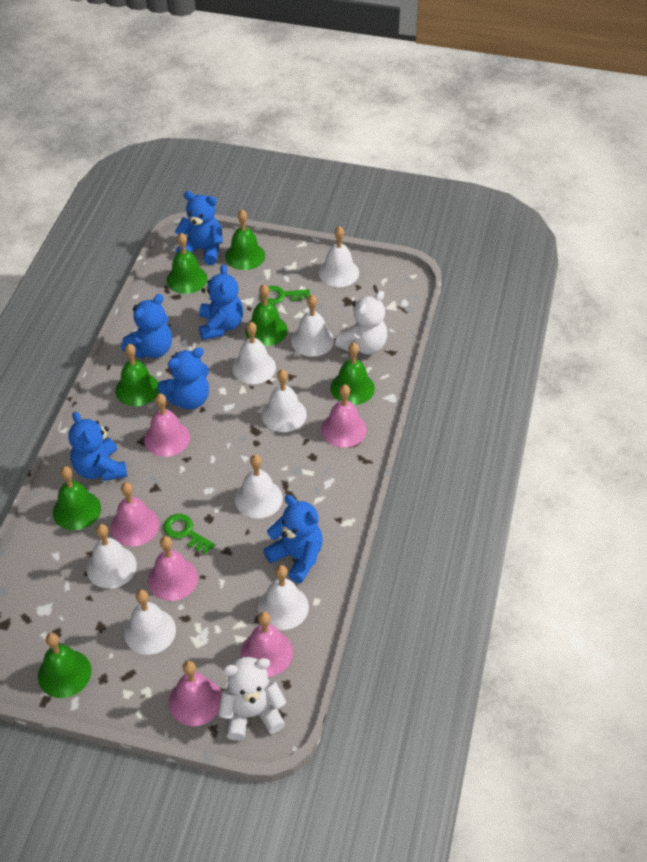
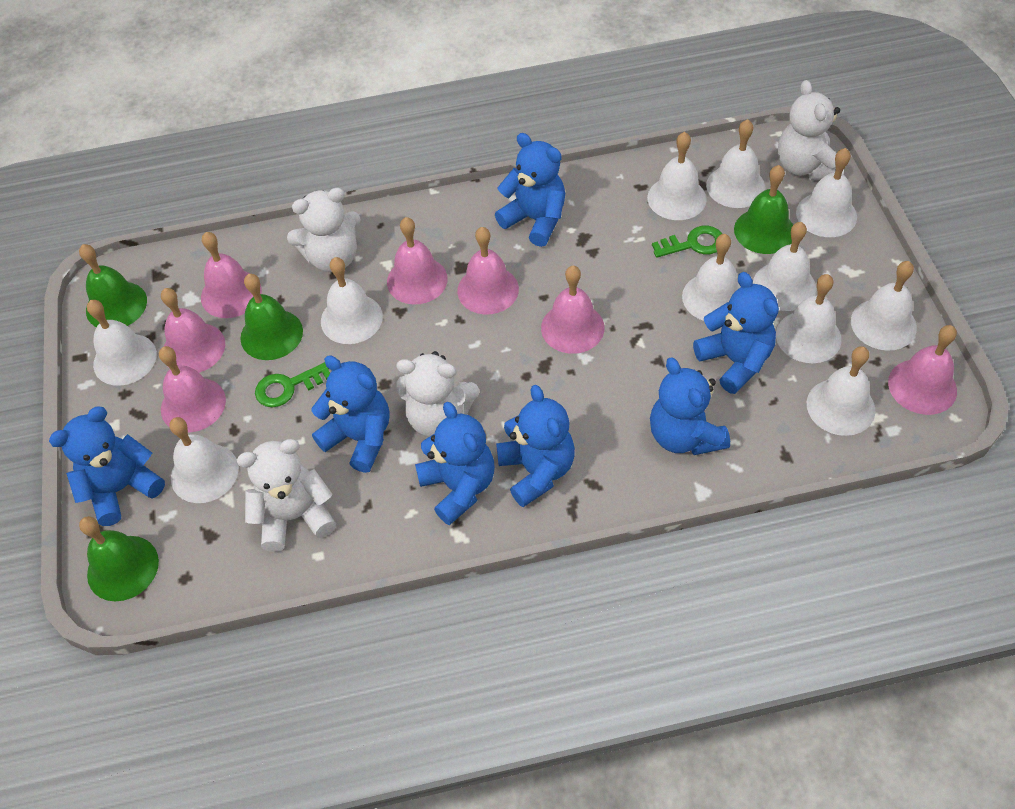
blue teddy bear: [68,411,127,481] [121,294,172,358] [157,347,209,410] [175,191,223,265] [199,264,243,340] [263,495,323,583] = 6 -> [49,407,165,526] [311,355,390,473] [415,402,495,525] [495,133,565,247] [496,385,575,507] [650,357,730,455] [693,272,779,394] = 7
green bell: [38,633,91,698] [53,466,101,530] [115,344,159,406] [167,233,208,294] [225,210,265,270] [245,284,288,346] [331,343,375,405] = 7 -> [79,244,147,327] [79,516,159,601] [240,274,303,360] [734,165,793,254] = 4
pink bell: [111,482,159,546] [144,394,190,457] [148,536,198,601] [169,661,221,726] [241,612,293,677] [321,385,367,448] = 6 -> [159,346,226,432] [161,288,225,373] [201,232,262,318] [387,217,448,305] [457,227,519,314] [541,266,604,354] [888,325,957,415] = 7
white bell: [87,524,137,589] [124,590,176,655] [232,322,276,384] [235,455,283,518] [258,565,309,630] [262,369,307,432] [291,295,334,357] [319,226,359,287] = 8 -> [87,300,157,386] [169,417,239,503] [321,257,383,344] [647,132,707,220] [682,234,741,321] [706,119,765,208] [753,222,816,311] [776,274,842,363] [796,148,857,237] [807,346,875,436] [851,261,917,351] = 11
white teddy bear: [218,657,286,741] [335,291,387,355] = 2 -> [237,439,336,552] [287,188,361,272] [396,351,479,437] [778,80,844,180] = 4

